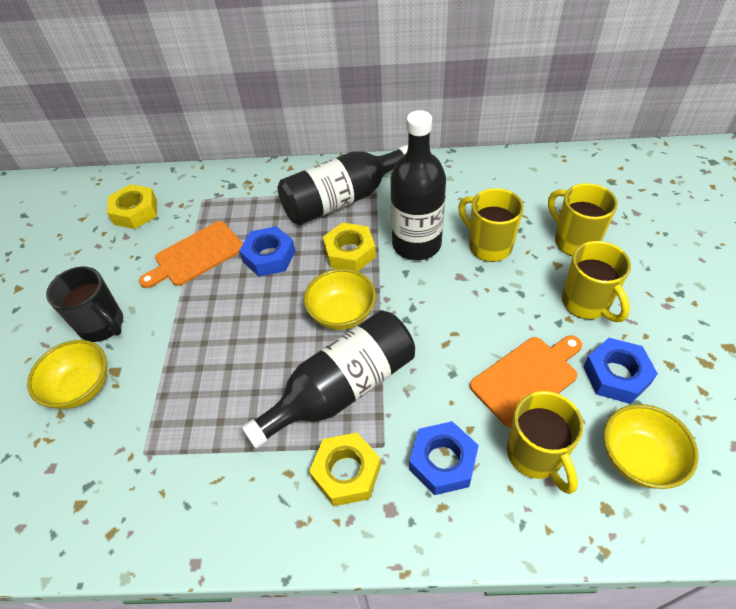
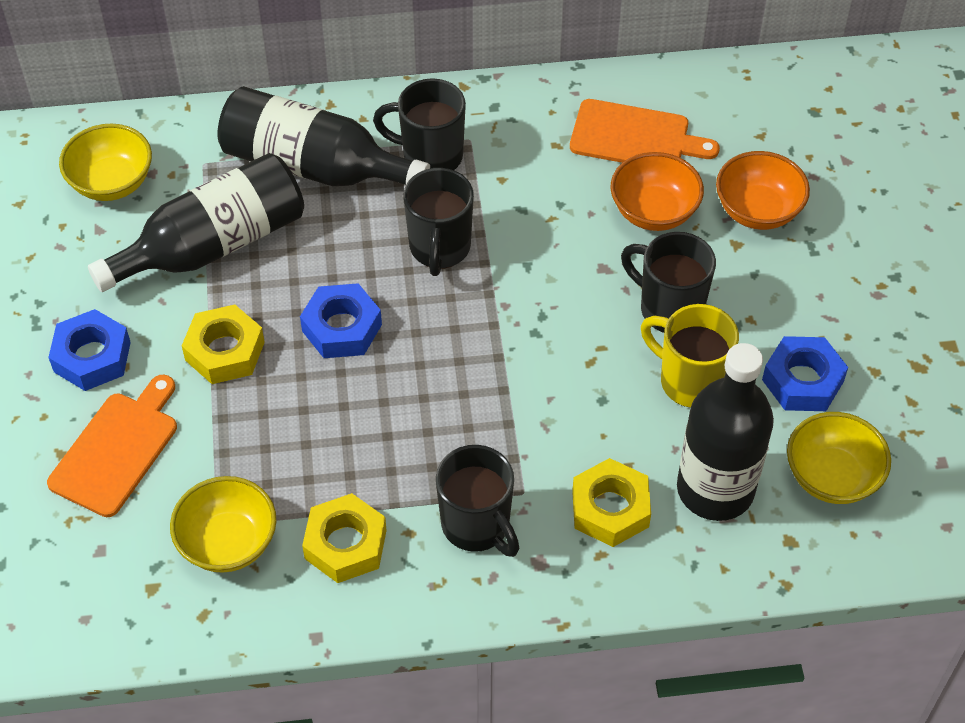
black mug: [46,267,123,342] = 1 -> [373,78,466,170] [403,168,474,276] [436,445,519,557] [621,232,716,333] = 4
orange bowl: none = 0 -> [611,152,704,231] [716,151,810,230] = 2
yellow mug: [458,188,524,262] [507,391,584,494] [548,183,618,256] [562,241,631,322] = 4 -> [641,304,739,408] = 1

